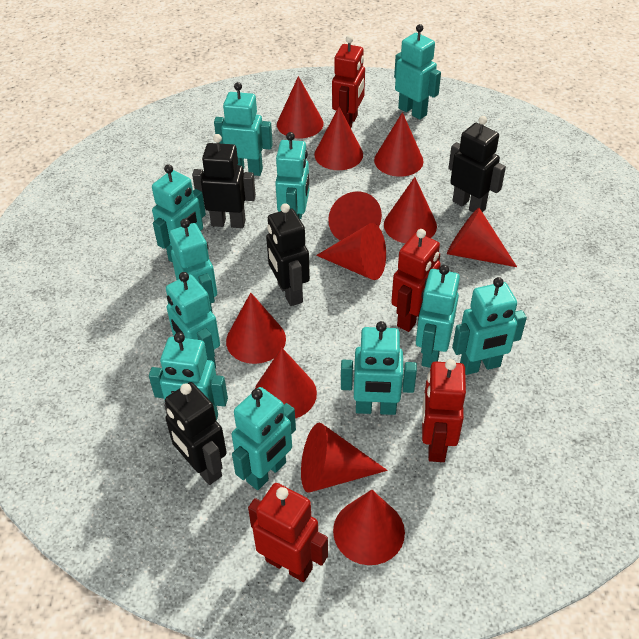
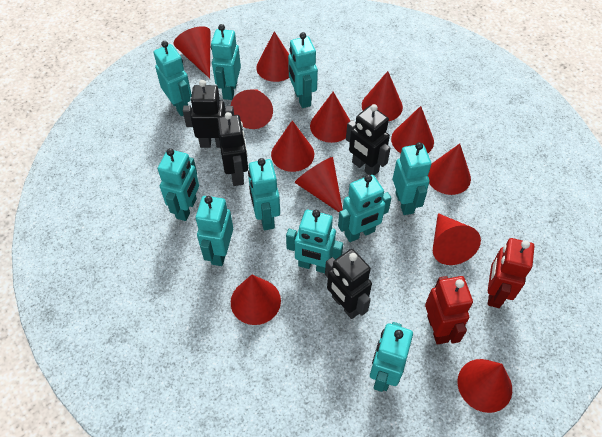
red cone: [226,293,286,364] [255,347,317,418] [277,76,324,139] [301,423,387,493] [314,107,363,170] [316,223,386,280] [328,191,382,241] [333,490,405,565] [374,112,424,177] [384,177,437,243] [447,208,517,267] = 11 -> [174,26,211,79] [231,89,273,129] [231,275,281,325] [256,31,289,82] [271,121,314,172] [295,157,343,212] [310,92,350,143] [362,71,403,121] [391,106,434,153] [428,144,471,195] [433,213,481,265] [458,359,512,413] = 12
red robot: [248,483,328,582] [332,35,365,128] [391,229,441,332] [422,359,466,462] = 4 -> [425,276,473,345] [488,238,534,308] = 2
turquoise robot: [149,332,228,421] [152,164,206,263] [166,272,220,369] [169,219,217,313] [214,82,273,176] [231,387,296,490] [275,132,309,219] [341,321,417,415] [394,24,441,120] [416,265,460,368] [452,277,527,375] = 11 -> [154,41,192,116] [158,148,199,221] [196,196,233,266] [211,24,241,100] [248,158,280,230] [286,210,343,273] [288,32,318,108] [338,175,391,242] [370,322,413,392] [393,142,431,215] = 10

